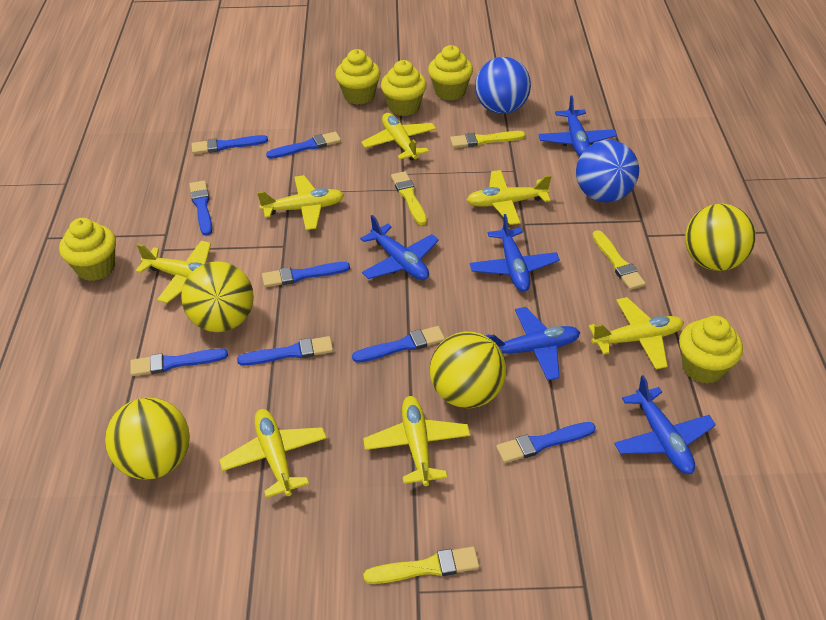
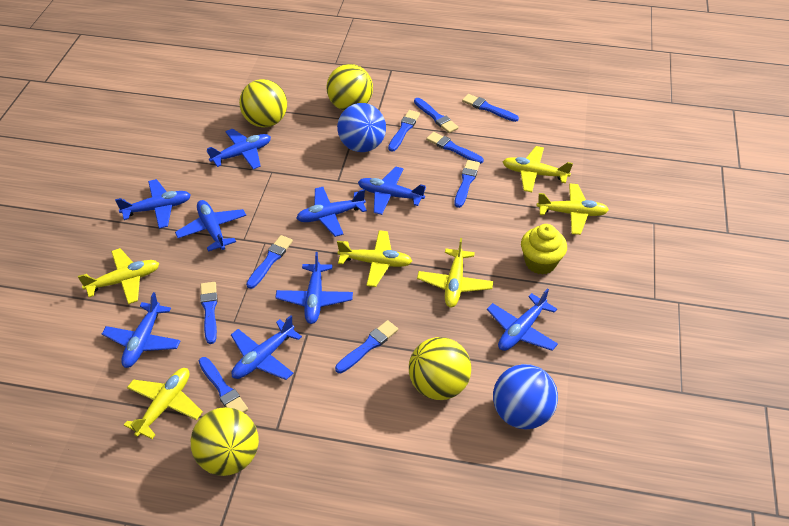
blue brush: [130,348,228,376] [189,180,212,236] [192,135,268,154] [237,336,333,366] [262,262,350,287] [266,132,341,159] [352,326,445,363] [496,422,596,463] = 8 -> [199,357,248,413] [200,282,218,344] [246,235,293,289] [335,320,398,373] [388,110,420,152] [414,98,458,133] [426,132,484,164] [454,160,480,208] [462,94,519,122] = 9
blue plane: [360,215,439,280] [470,214,560,292] [485,307,580,381] [538,95,617,156] [614,375,716,474] = 5 -> [102,292,181,368] [115,179,191,229] [175,200,246,252] [207,129,271,169] [231,315,302,380] [275,252,353,324] [296,187,367,237] [358,167,426,215] [487,288,558,351] = 9
yellow brush: [363,546,479,584] [391,171,427,225] [450,131,525,148] [592,230,646,290] = 4 -> none = 0
yellow cupcake: [59,218,116,281] [335,49,380,105] [381,60,427,116] [428,45,473,101] [679,316,743,384] = 5 -> [521,224,567,275] = 1
yellow plane: [136,241,211,303] [219,409,327,498] [257,175,344,230] [361,113,436,160] [363,396,470,486] [467,170,551,225] [589,297,684,370] = 7 -> [78,248,159,304] [124,368,203,439] [337,230,412,287] [417,238,493,308] [503,146,573,192] [536,183,609,235] = 6

